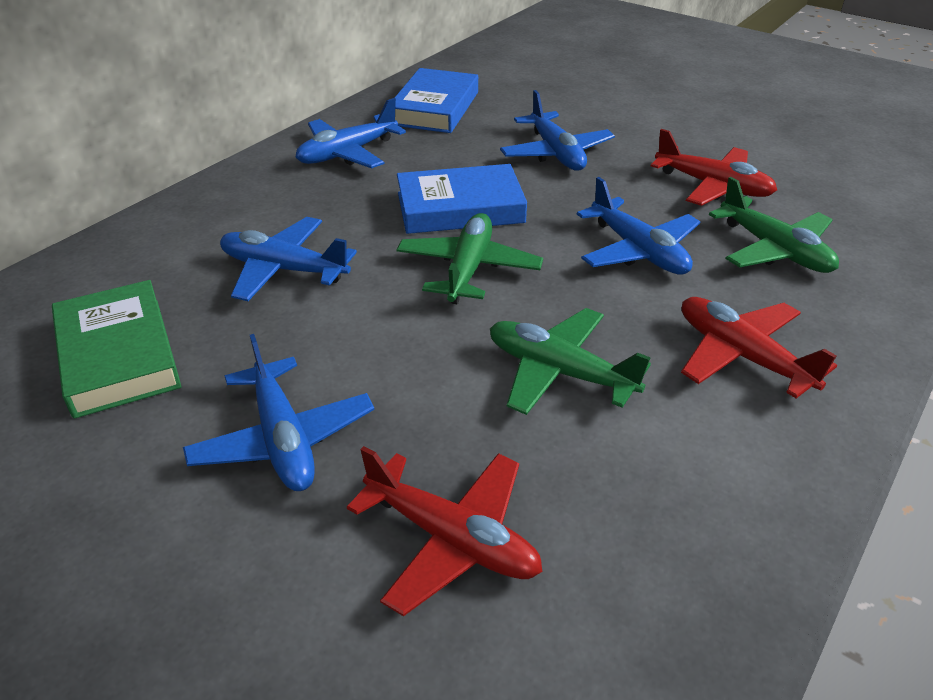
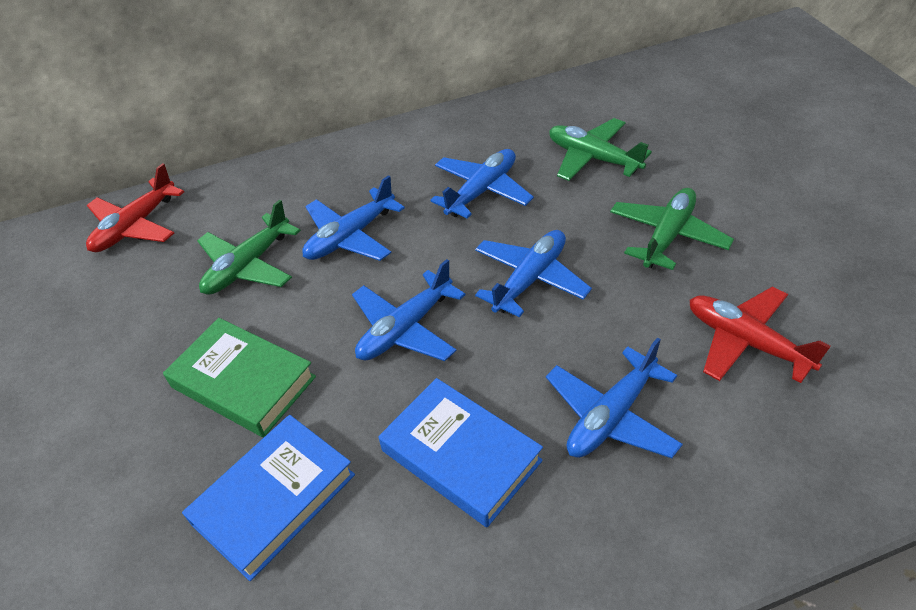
red plane: [347,446,543,616] [651,129,777,206] [681,297,837,399] = 3 -> [86,163,184,252] [690,286,831,383] = 2

